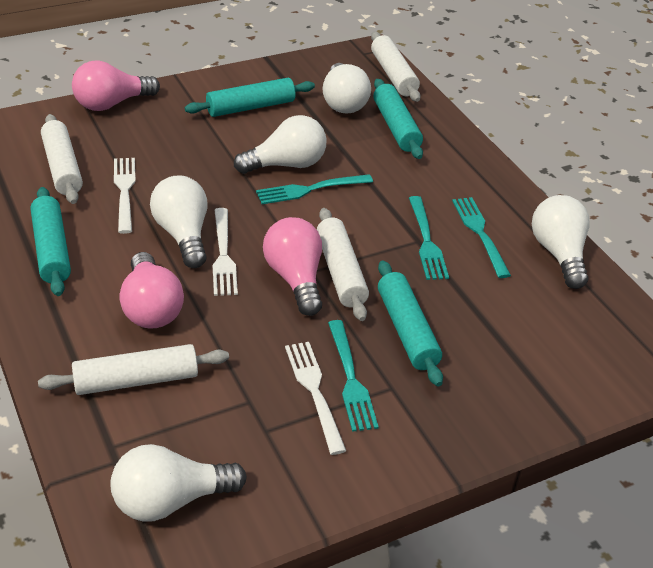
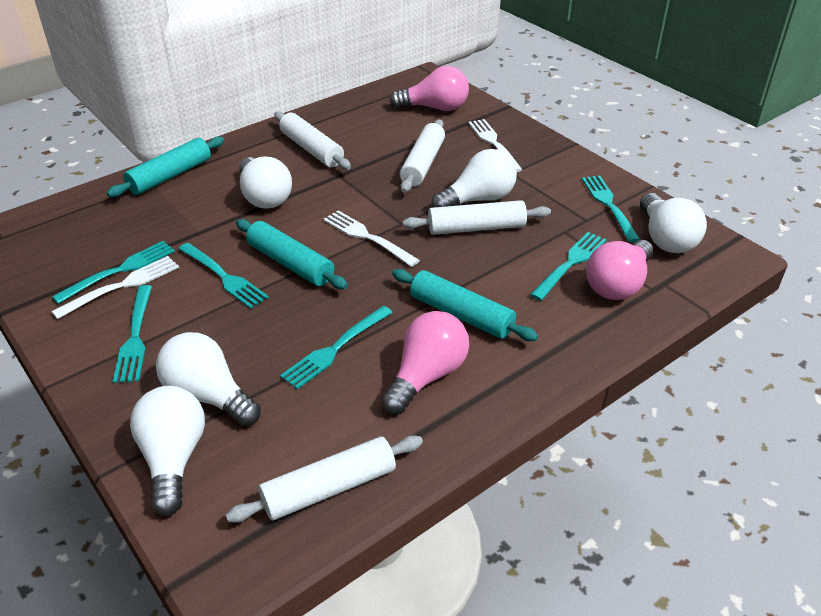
turquoise fork: [256,174,373,204] [328,320,379,432] [409,196,449,280] [452,197,511,278] = 4 -> [52,241,175,304] [113,285,152,383] [178,243,269,309] [280,306,393,390] [530,232,607,301] [582,175,640,242] = 6
turquoise rolling pin: [31,187,71,296] [185,78,315,117] [373,79,423,159] [378,260,443,386] = 4 -> [107,136,224,197] [236,219,348,289] [392,269,538,341] = 3

